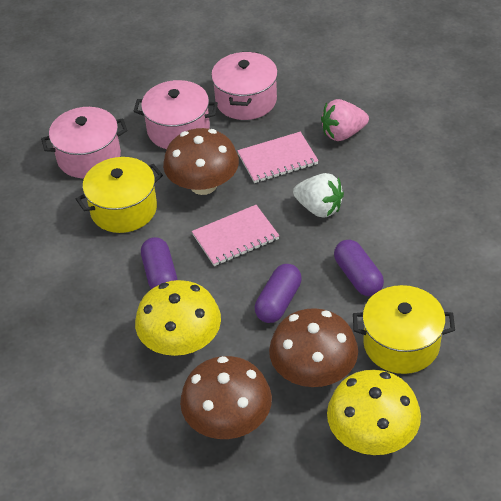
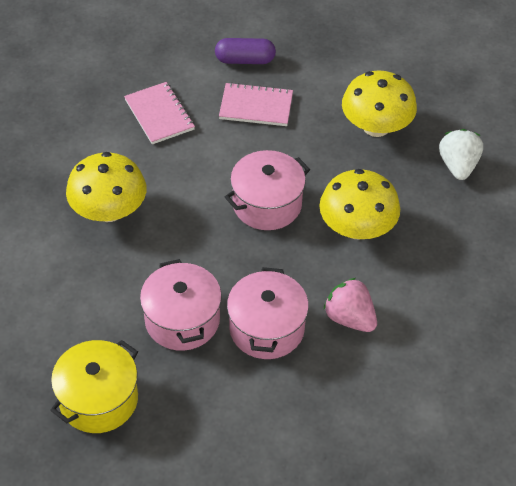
brown mushroom: [163,128,239,195] [180,356,272,439] [269,308,358,387] = 3 -> none = 0
purple capsule: [141,237,177,289] [255,264,302,323] [334,240,384,296] = 3 -> [215,38,276,64] = 1
yellow mushroom: [135,280,221,356] [327,370,421,455] = 2 -> [66,152,146,222] [319,169,400,240] [342,70,417,137] = 3
yellow pot: [76,157,163,233] [353,285,455,374] = 2 -> [50,340,138,433] = 1

